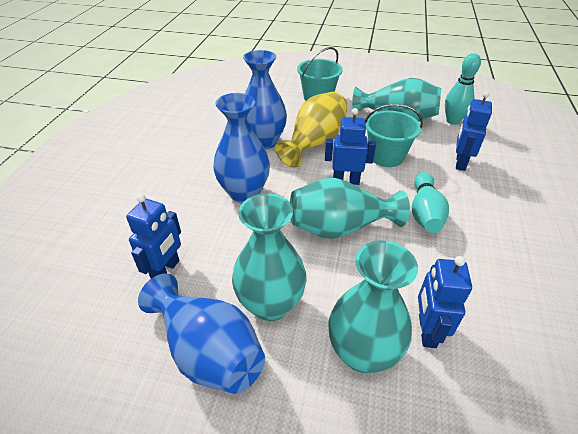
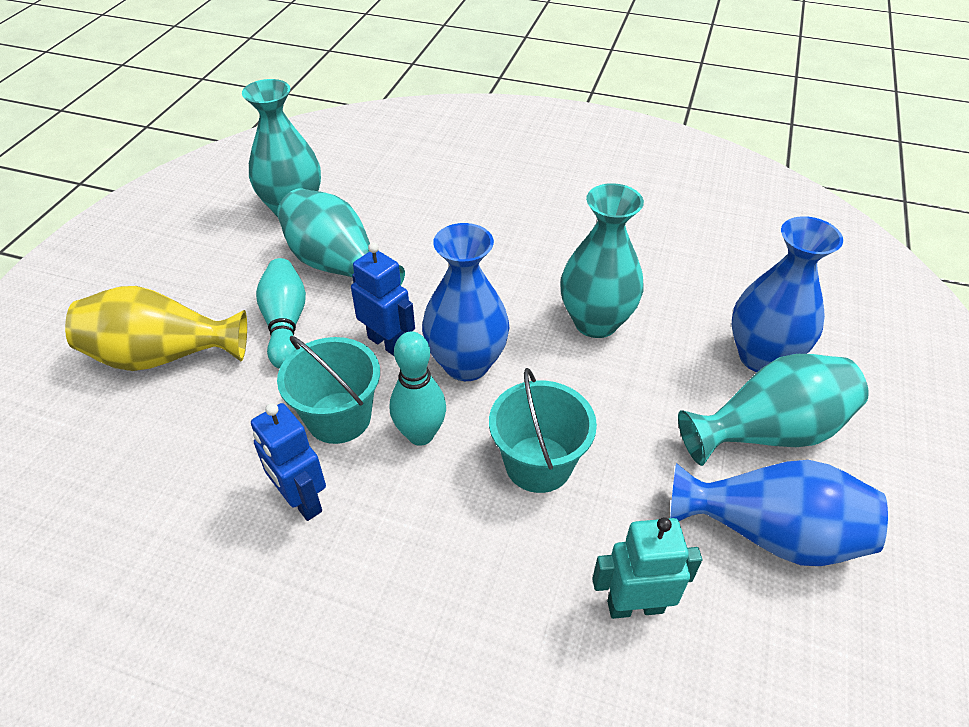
blue robot: [126,194,181,278] [325,108,376,185] [418,256,472,348] [456,91,492,171] = 4 -> [251,403,326,521] [351,243,415,356] = 2
turquoise robot: none = 0 -> [592,517,702,619] = 1

